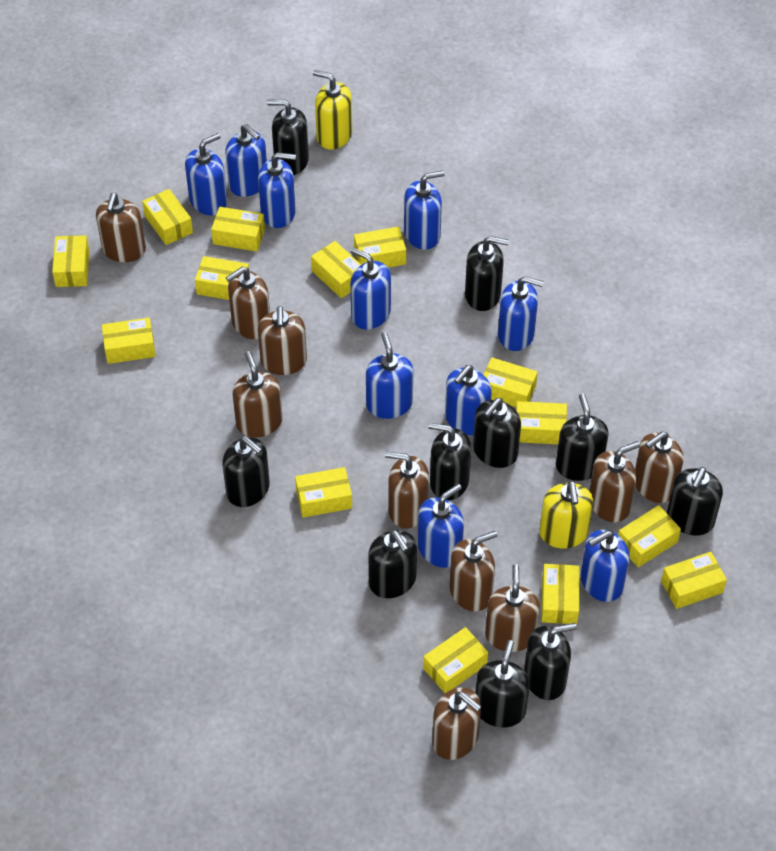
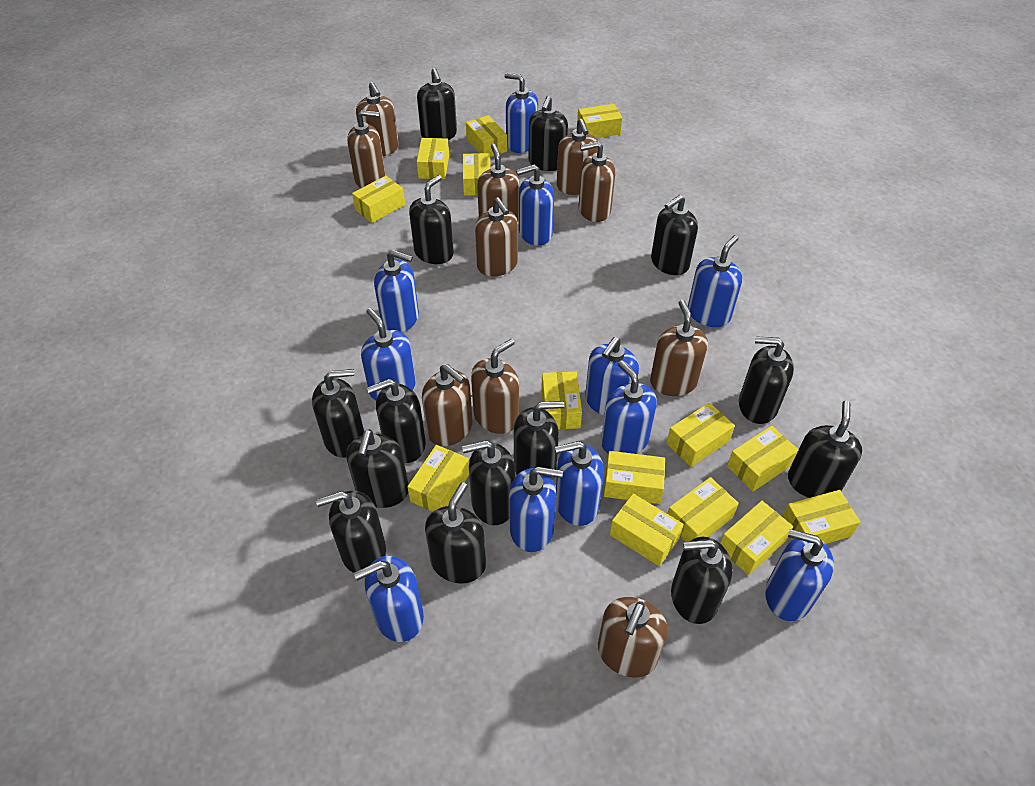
black soap dispenser: [222,436,270,507] [267,100,309,175] [368,530,417,598] [428,423,471,501] [465,236,509,311] [473,398,521,468] [475,640,530,727] [524,623,577,700] [556,394,609,481] [667,467,723,536] = 10 -> [312,369,364,458] [316,491,386,573] [346,429,409,508] [367,379,426,463] [409,175,454,264] [417,68,457,140] [425,482,486,584] [462,440,515,525] [514,401,564,480] [528,96,568,171] [651,195,698,275] [671,537,732,624] [739,336,794,424] [788,401,862,498] = 14
blue soap dispenser: [185,133,227,215] [225,124,267,197] [258,152,296,228] [350,247,391,330] [366,332,413,419] [404,171,445,250] [418,484,464,568] [445,365,492,435] [498,276,544,351] [581,530,630,602] = 10 -> [354,556,424,642] [361,308,416,400] [374,250,419,332] [505,73,538,153] [509,467,563,552] [516,164,554,246] [555,441,604,526] [585,337,639,416] [601,360,657,454] [688,235,742,327] [765,529,834,621] = 11
yellow soap dispenser: [313,70,352,149] [540,481,593,548] = 2 -> none = 0

